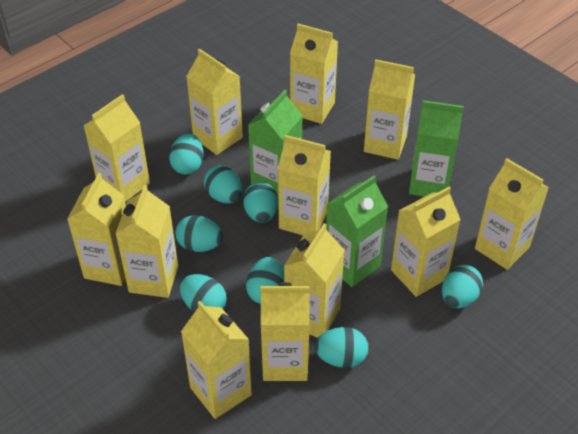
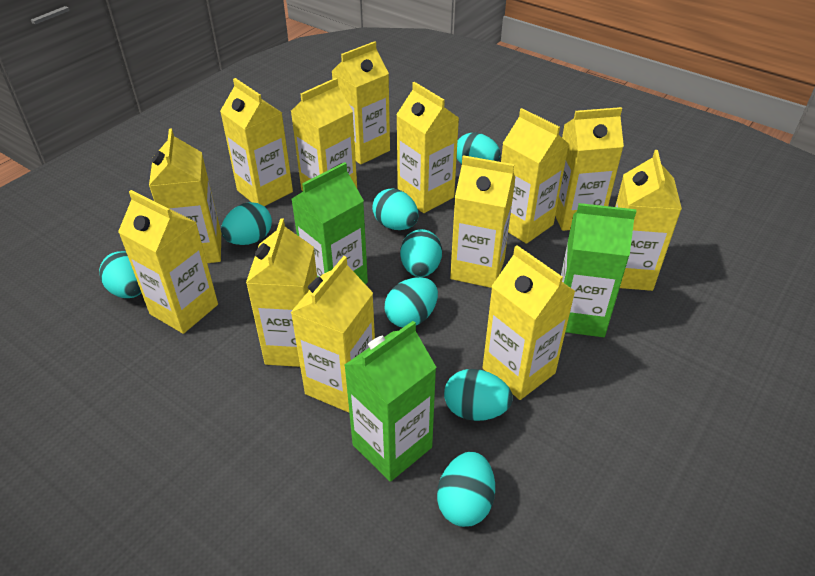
yellow carton: [67,173,126,286] [83,94,150,202] [115,185,178,298] [181,301,252,419] [186,48,243,155] [260,282,310,381] [278,135,331,235] [284,223,345,338] [290,24,338,124] [364,60,415,160] [391,187,461,297] [475,158,549,270] = 12 -> [118,190,218,334] [149,128,221,263] [220,78,293,206] [246,218,317,367] [291,78,357,191] [291,256,375,413] [332,41,390,164] [396,82,459,213] [450,155,516,288] [482,245,575,400] [501,108,569,244] [555,107,624,231] [615,150,682,291] = 13

